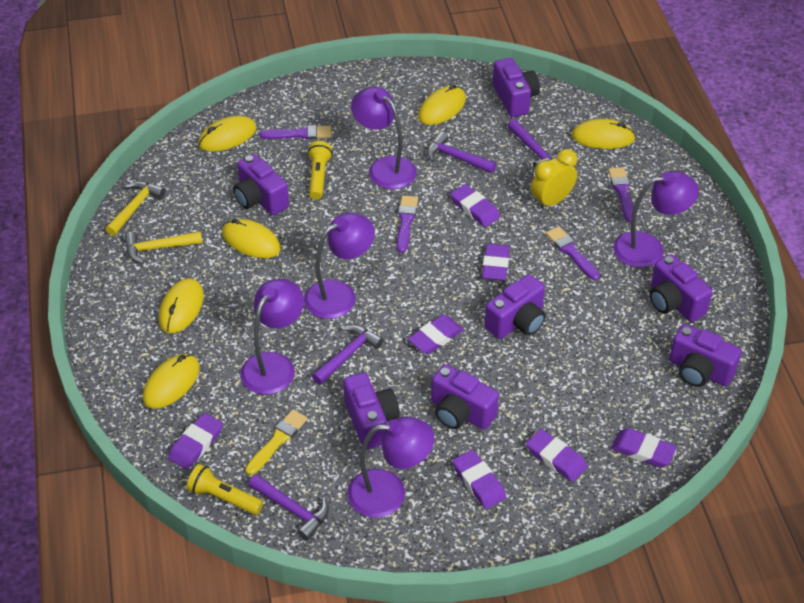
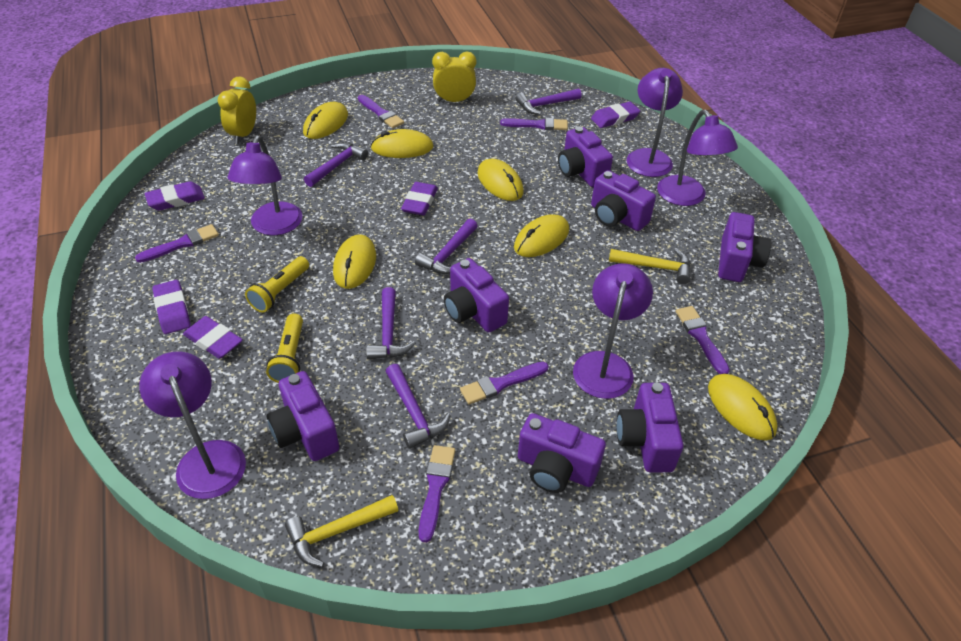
purple brush: [260,125,332,140] [397,196,418,253] [546,226,600,280] [608,167,634,222] = 4 -> [135,224,219,263] [358,95,404,128] [419,445,455,543] [460,362,549,405] [500,118,568,130] [676,306,730,374] = 6
purple eraser: [168,413,223,470] [408,315,464,354] [450,184,500,227] [452,450,506,509] [482,244,510,281] [526,429,587,482] [611,428,677,468] = 7 -> [145,181,205,211] [152,280,191,334] [183,316,243,359] [401,182,438,215] [591,102,640,128] = 5
purple hammer: [249,474,329,540] [312,325,384,385] [427,132,496,173] [507,119,563,170] = 4 -> [304,142,368,187] [366,287,416,360] [385,364,450,449] [415,218,478,274] [516,89,582,115] = 5
yellow brush: [245,410,307,475] = 1 -> none = 0
yellow clock: [531,149,577,210] = 1 -> [218,77,256,144] [432,51,476,102] = 2

